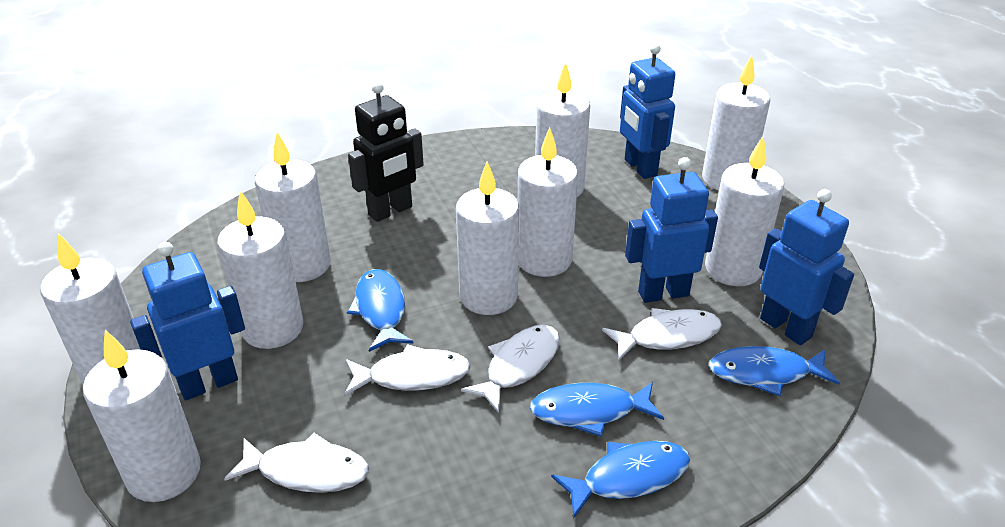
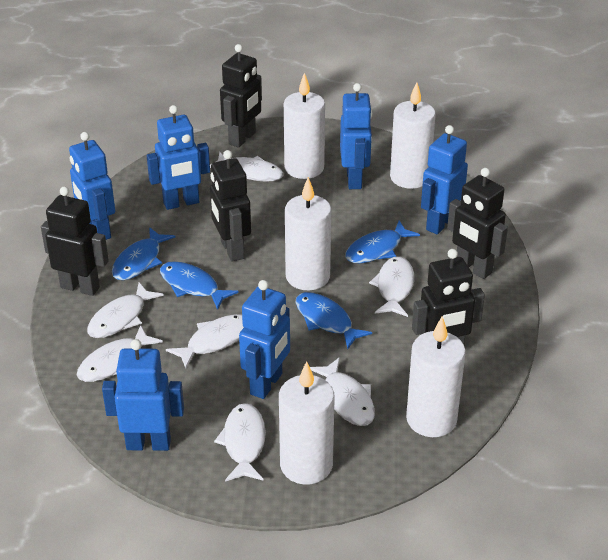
black robot: [348,82,424,222] = 1 -> [41,186,109,296] [210,150,251,262] [220,44,262,148] [412,249,485,344] [447,168,508,279] = 5
blue robot: [130,242,245,400] [620,43,675,179] [625,157,718,303] [759,189,854,345] = 4 -> [69,132,115,240] [102,339,184,451] [147,105,210,210] [239,280,290,399] [340,83,372,189] [421,125,468,235] = 6
white candle: [40,233,141,385] [83,330,201,502] [217,191,303,349] [255,133,331,282] [456,161,519,315] [518,127,578,277] [535,62,590,197] [702,55,770,191] [705,136,784,286] = 9 -> [279,361,335,484] [284,73,325,179] [285,177,331,290] [390,82,436,189] [406,317,466,437] = 5
white fish: [224,433,369,493] [345,344,471,396] [461,325,560,413] [602,308,722,360] = 4 -> [77,325,163,382] [87,282,164,338] [166,314,244,369] [210,152,284,182] [214,403,266,482] [310,357,375,426] [369,256,414,317] = 7

